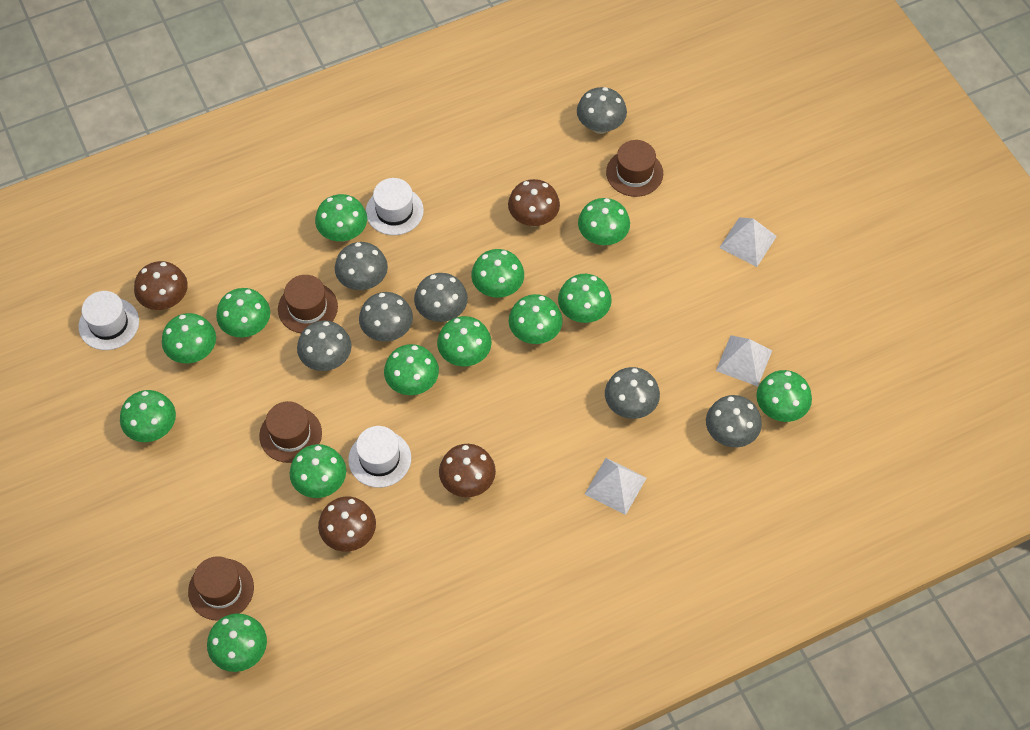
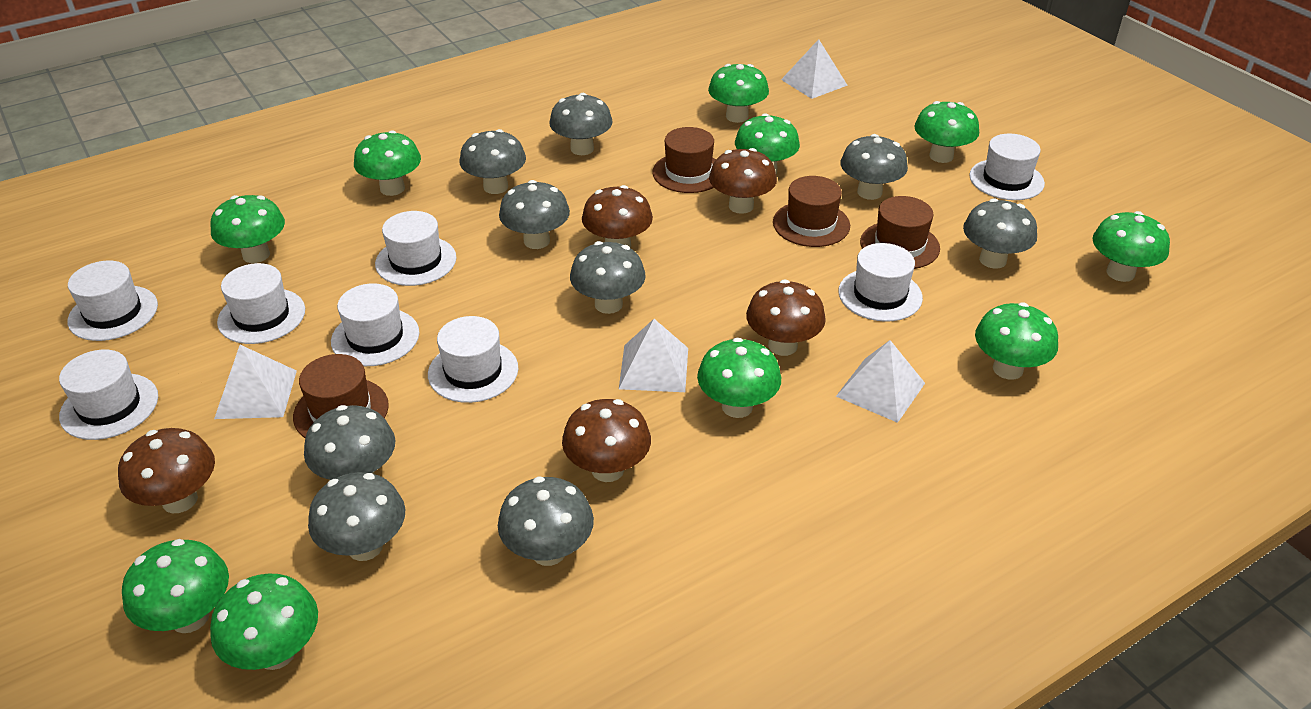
brown mushroom: [134,261,188,310] [318,497,376,552] [439,444,496,497] [508,179,560,227] = 4 -> [118,428,215,513] [562,399,651,482] [582,185,653,248] [709,148,777,214] [746,279,826,356] = 5
green mushroom: [120,390,176,442] [162,313,216,363] [207,613,267,672] [216,288,270,337] [290,444,346,498] [315,194,367,242] [384,344,439,395] [437,316,492,367] [471,249,524,297] [509,294,563,344] [558,274,612,323] [578,198,630,245] [756,370,812,422] = 13 -> [122,539,229,633] [210,574,318,670] [211,195,285,263] [354,130,421,196] [697,338,781,418] [708,64,769,123] [735,113,800,174] [914,101,979,163] [975,302,1058,380] [1092,211,1170,282] = 10
grey mushroom: [297,321,352,371] [335,242,388,290] [359,292,413,342] [414,273,468,322] [577,87,627,134] [605,367,660,419] [706,395,762,447] = 7 -> [304,405,395,480] [308,472,405,561] [459,129,526,194] [498,477,594,566] [499,180,570,249] [549,93,613,155] [570,241,646,314] [841,134,908,200] [963,198,1037,269] = 9
white hat: [78,291,139,350] [348,426,411,488] [366,178,424,235] = 3 -> [59,349,158,440] [68,261,158,341] [217,263,305,344] [331,283,419,366] [375,211,457,286] [428,316,518,403] [838,243,923,322] [969,133,1045,200] = 8
white pyramid: [585,458,647,515] [716,335,772,386] [719,217,777,267] = 3 -> [214,345,297,419] [619,319,688,392] [781,39,848,99] [836,340,925,423] = 4

